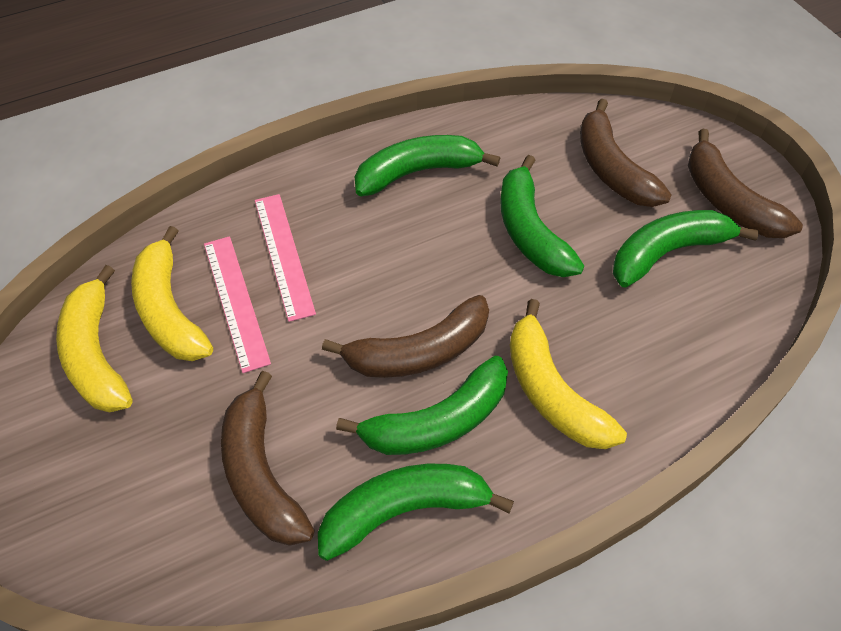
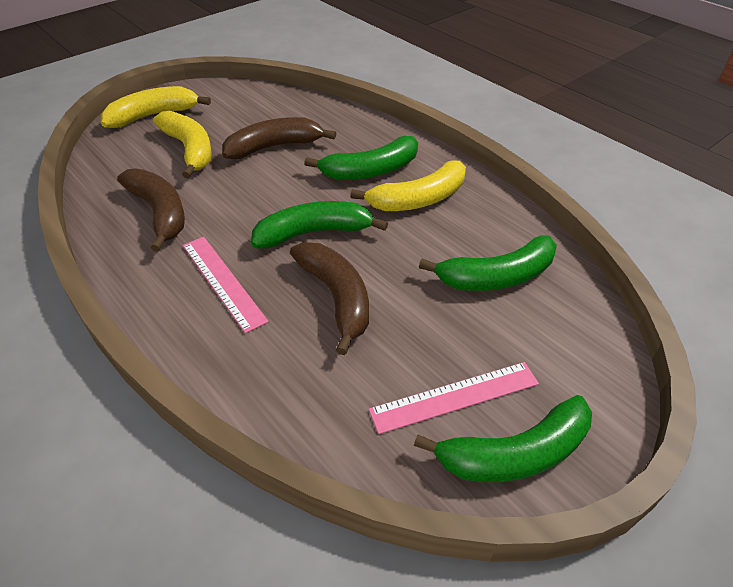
brown banana: [221,371,314,546] [322,295,489,378] [580,98,672,207] [688,128,803,238] = 4 -> [117,168,185,252] [222,117,336,159] [290,242,369,355] = 3
green banana: [318,464,514,561] [336,356,508,455] [354,135,500,196] [500,155,584,277] [613,210,759,288] = 5 -> [251,201,388,248] [304,136,418,180] [414,395,592,482] [419,235,557,291] = 4

